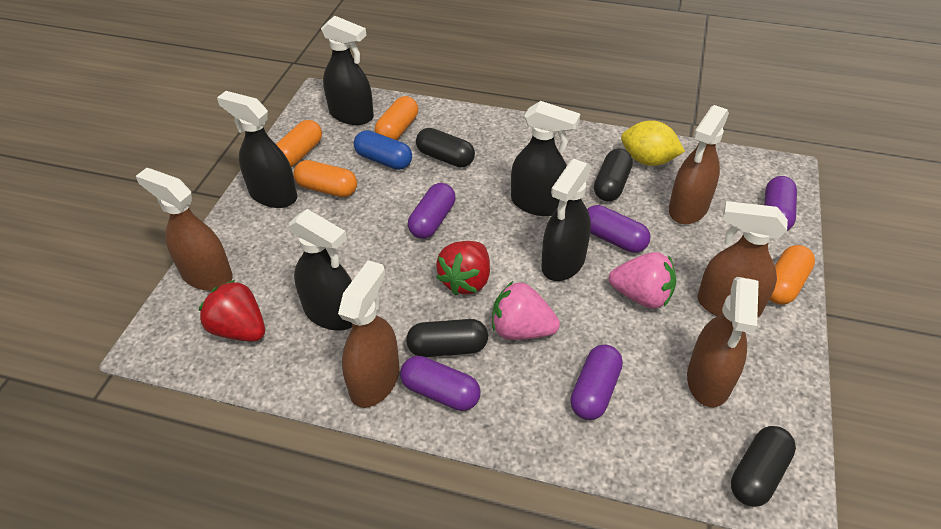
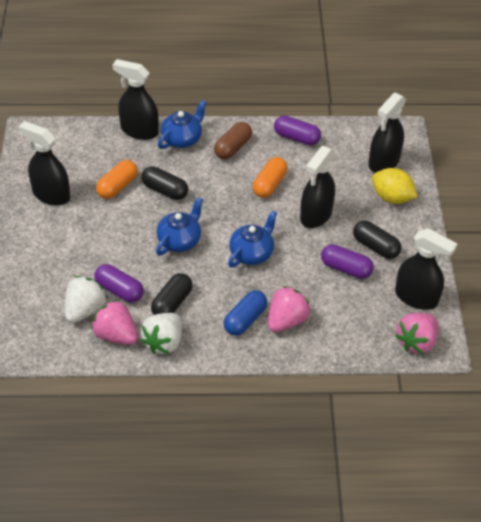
black capsule: [406,319,488,357] [416,128,475,167] [594,148,633,201] [731,426,796,507] = 4 -> [141,166,188,200] [151,273,192,315] [353,221,401,259] = 3
blue teapot: none = 0 -> [156,197,203,256] [158,100,207,149] [228,211,277,268] = 3
brown capsule: none = 0 -> [214,122,252,159] = 1
brown spray bottle: [136,168,233,291] [338,260,399,408] [669,105,729,224] [687,277,759,407] [697,201,788,318] = 5 -> none = 0
orange capsule: [276,120,322,167] [293,160,357,197] [375,96,418,140] [770,245,815,305] = 4 -> [96,160,138,199] [253,157,287,198] = 2
pink strawberry: [492,281,560,340] [609,252,676,309] = 2 -> [91,300,138,345] [268,286,311,332] [395,313,438,354] = 3
purple capsule: [400,356,481,411] [408,183,455,239] [570,345,623,420] [587,205,650,253] [764,176,797,231] = 5 -> [94,264,144,302] [274,116,321,146] [321,244,374,279] = 3
red strawberry: [199,280,265,342] [436,241,490,295] = 2 -> none = 0
white strawberry: none = 0 -> [65,276,107,323] [140,313,182,354] = 2

